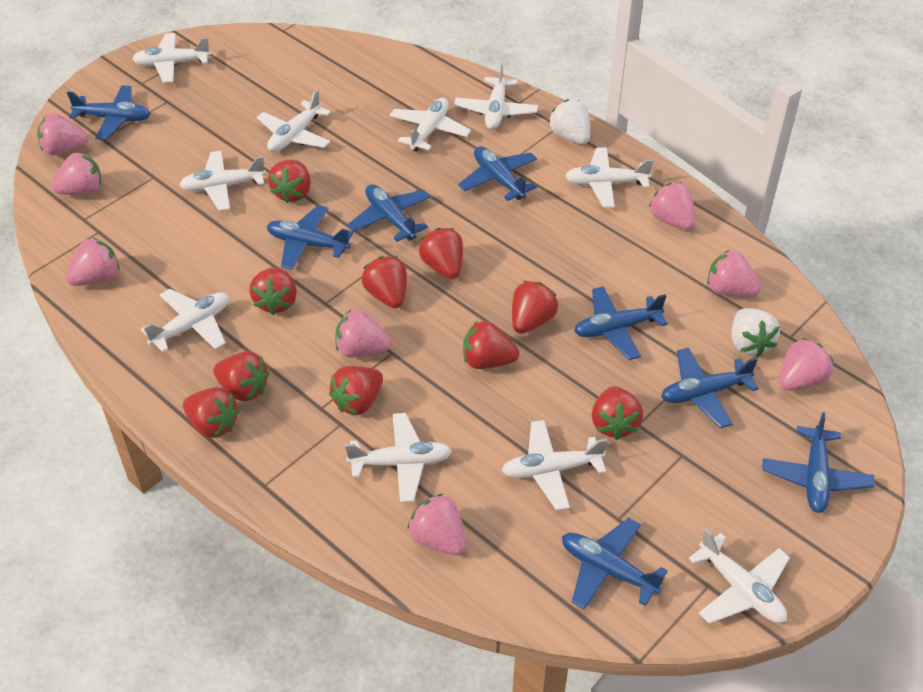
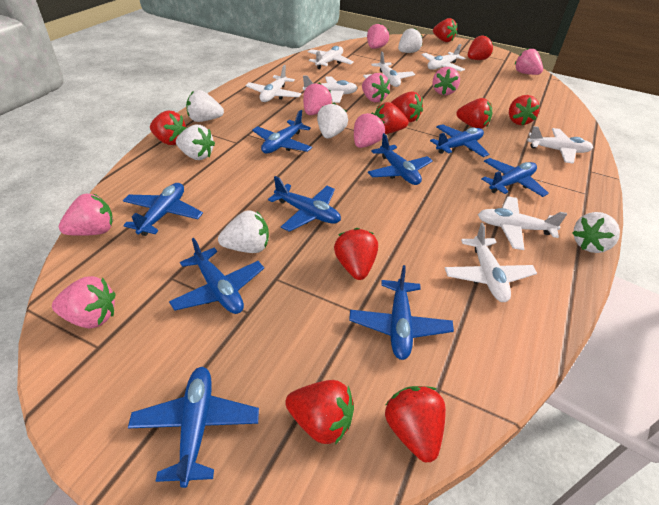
blue plane: [67,85,150,140] [267,205,353,270] [347,184,430,242] [458,146,537,201] [562,518,668,610] [574,286,668,360] [661,348,759,428] [762,412,874,513] = 8 -> [123,183,203,236] [128,367,259,488] [169,238,264,314] [252,110,312,154] [268,176,341,232] [349,265,454,360] [368,133,433,185] [430,124,489,157] [482,158,549,197] = 9
white plane: [132,33,211,83] [141,289,229,352] [179,151,266,211] [257,90,331,152] [345,413,452,503] [390,98,471,152] [454,62,538,130] [502,420,607,511] [565,147,653,208] [688,529,790,624] = 10 -> [245,65,301,102] [303,75,358,103] [307,46,354,69] [363,52,415,87] [422,44,465,71] [445,223,537,302] [478,197,567,250] [528,126,593,164] = 8
white strawberry: [549,99,590,144] [732,308,780,357] = 2 -> [176,125,215,160] [186,90,224,122] [218,210,269,253] [317,103,348,139] [398,28,422,53] [572,212,620,253] = 6

